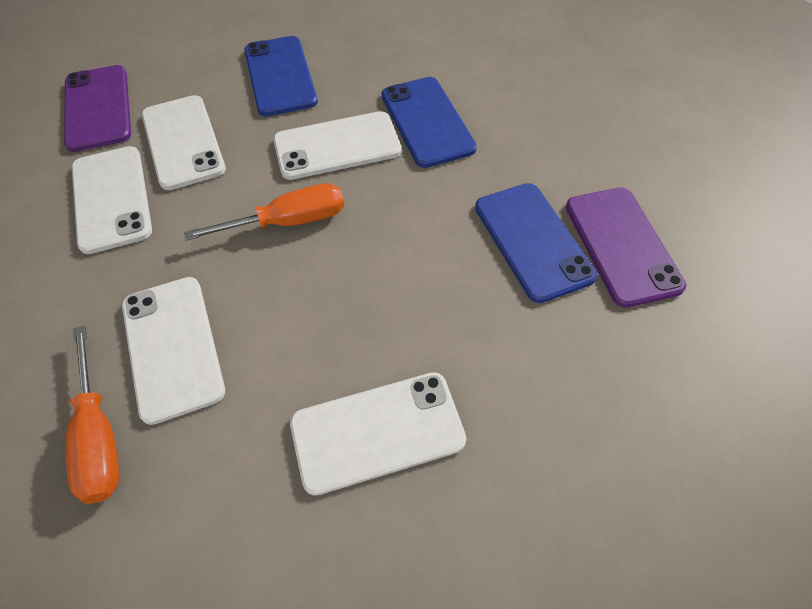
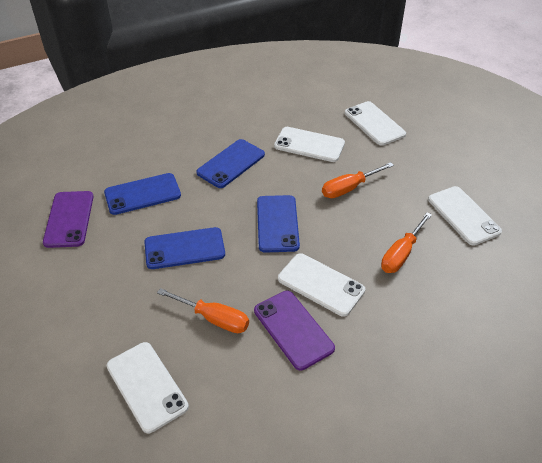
blue phone: [244,36,318,116] [382,77,477,168] [475,183,597,303] = 3 -> [104,173,181,215] [144,227,225,269] [196,139,265,188] [257,195,300,253] = 4
orange screwdriver: [66,326,119,504] [184,183,344,241] = 2 -> [157,288,249,333] [322,162,394,198] [381,212,432,273] = 3

